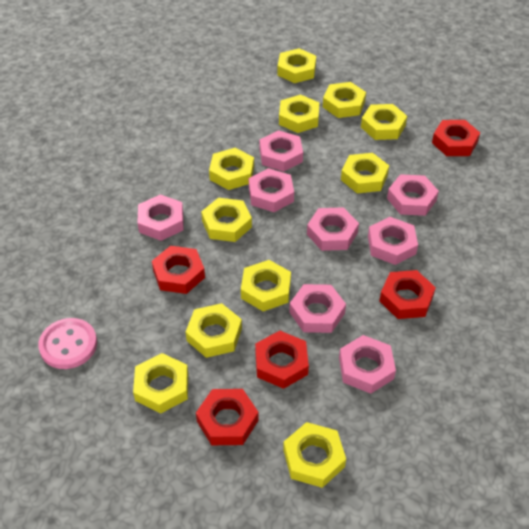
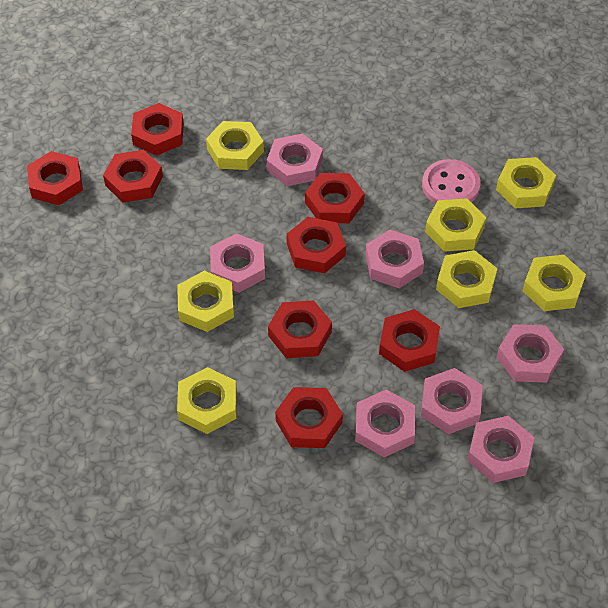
pink nut: [137,194,184,241] [249,168,294,212] [260,130,303,172] [289,284,346,333] [307,207,359,251] [339,335,396,394] [368,217,418,265] [387,174,439,216] = 8 -> [210,233,265,293] [267,134,323,186] [355,390,415,457] [365,230,424,288] [421,368,483,434] [467,416,534,483] [497,324,564,383] = 7
red nut: [152,246,205,294] [196,389,259,445] [255,331,309,389] [379,270,436,319] [432,120,480,156] = 5 -> [27,151,83,205] [103,150,163,203] [131,103,184,156] [268,300,332,358] [275,387,343,448] [287,217,346,273] [305,173,365,223] [379,309,440,372] = 8
yellow nut: [133,353,188,413] [186,303,242,358] [201,198,252,242] [209,148,254,190] [241,260,291,311] [277,48,316,83] [279,94,319,133] [283,422,346,488] [323,82,366,118] [341,153,389,193] [361,104,407,140] = 11 -> [177,271,234,332] [177,367,237,434] [206,121,264,170] [425,198,486,252] [436,250,497,308] [496,157,556,208] [522,255,586,311] = 7

